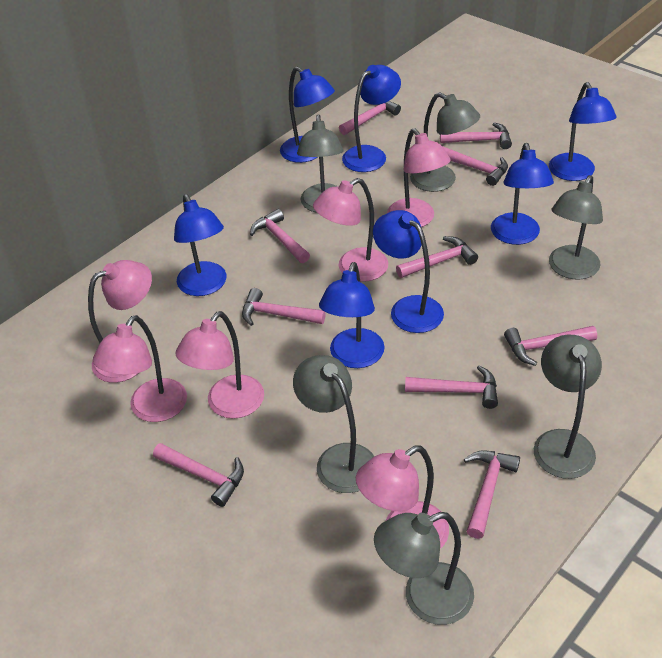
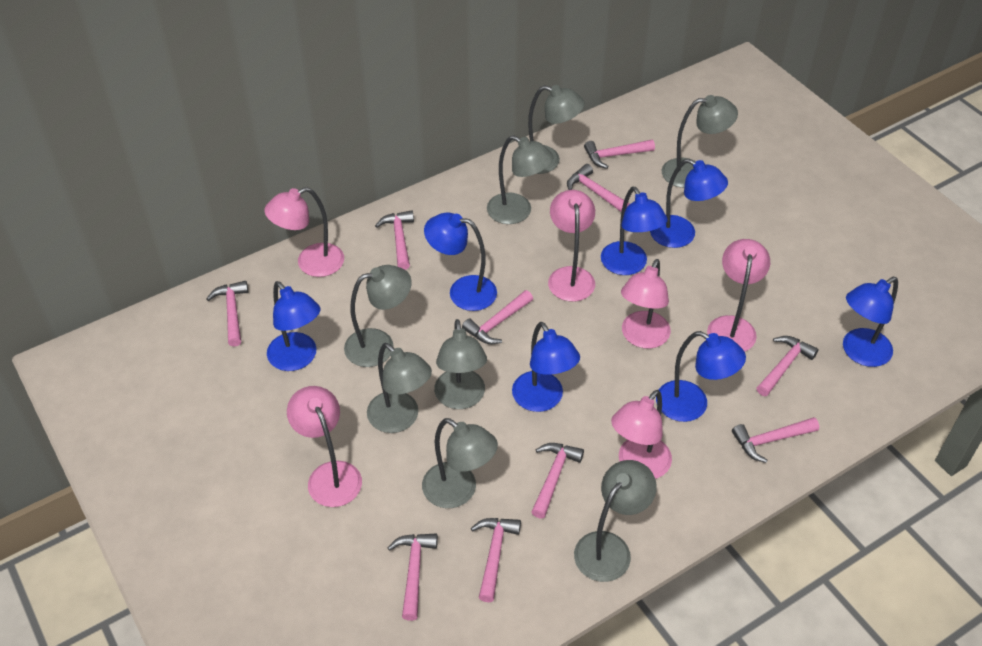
grey lamp: [293,355,374,493] [297,114,343,213] [374,512,474,625] [410,92,480,192] [534,334,602,479] [549,175,603,280] = 6 -> [344,265,412,367] [367,343,432,433] [422,418,498,508] [434,319,487,409] [487,135,553,224] [528,85,584,174] [574,460,657,582] [662,95,738,188] = 8

